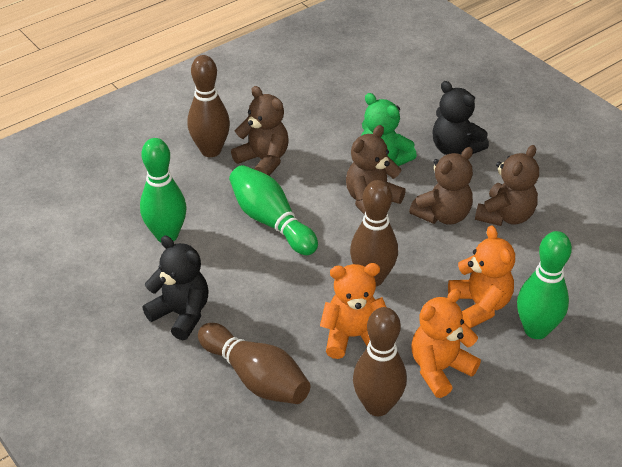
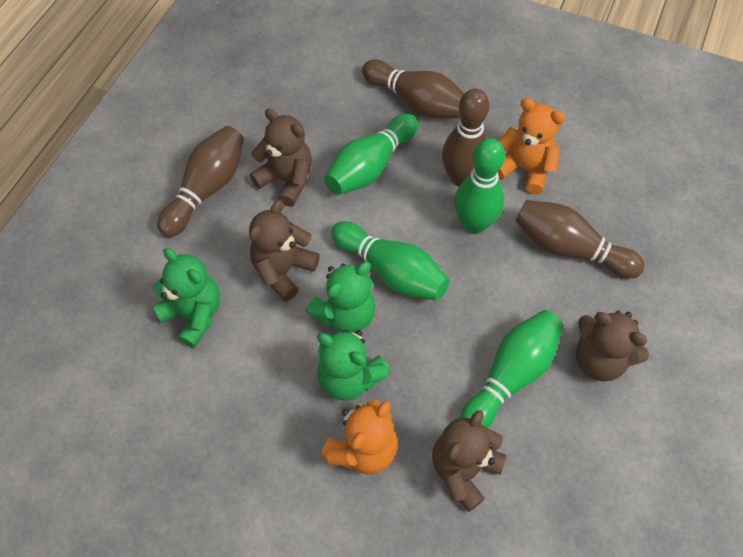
black teddy bear: [142,236,209,340] [432,81,489,155] = 2 -> none = 0
green bowling pin: [140,138,187,242] [229,165,318,255] [517,231,572,339] = 3 -> [324,114,418,195] [331,221,449,300] [454,138,505,234] [460,310,563,428] = 4
green teddy bear: [361,93,417,166] = 1 -> [152,248,220,348] [306,262,376,333] [317,330,390,401] = 3
orange teddy bear: [320,263,386,359] [411,289,481,398] [448,225,515,328] = 3 -> [321,399,398,474] [498,98,566,195] = 2

